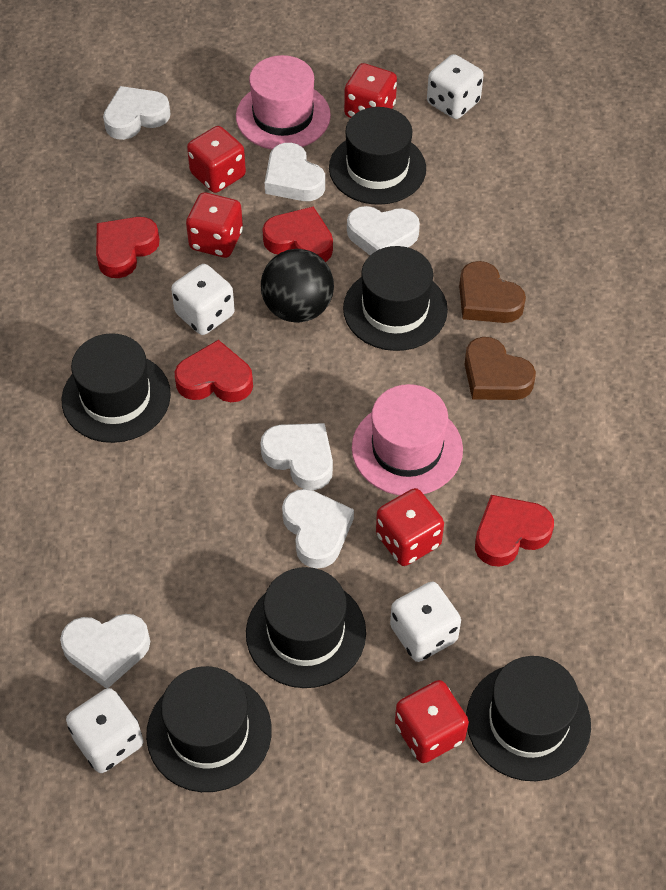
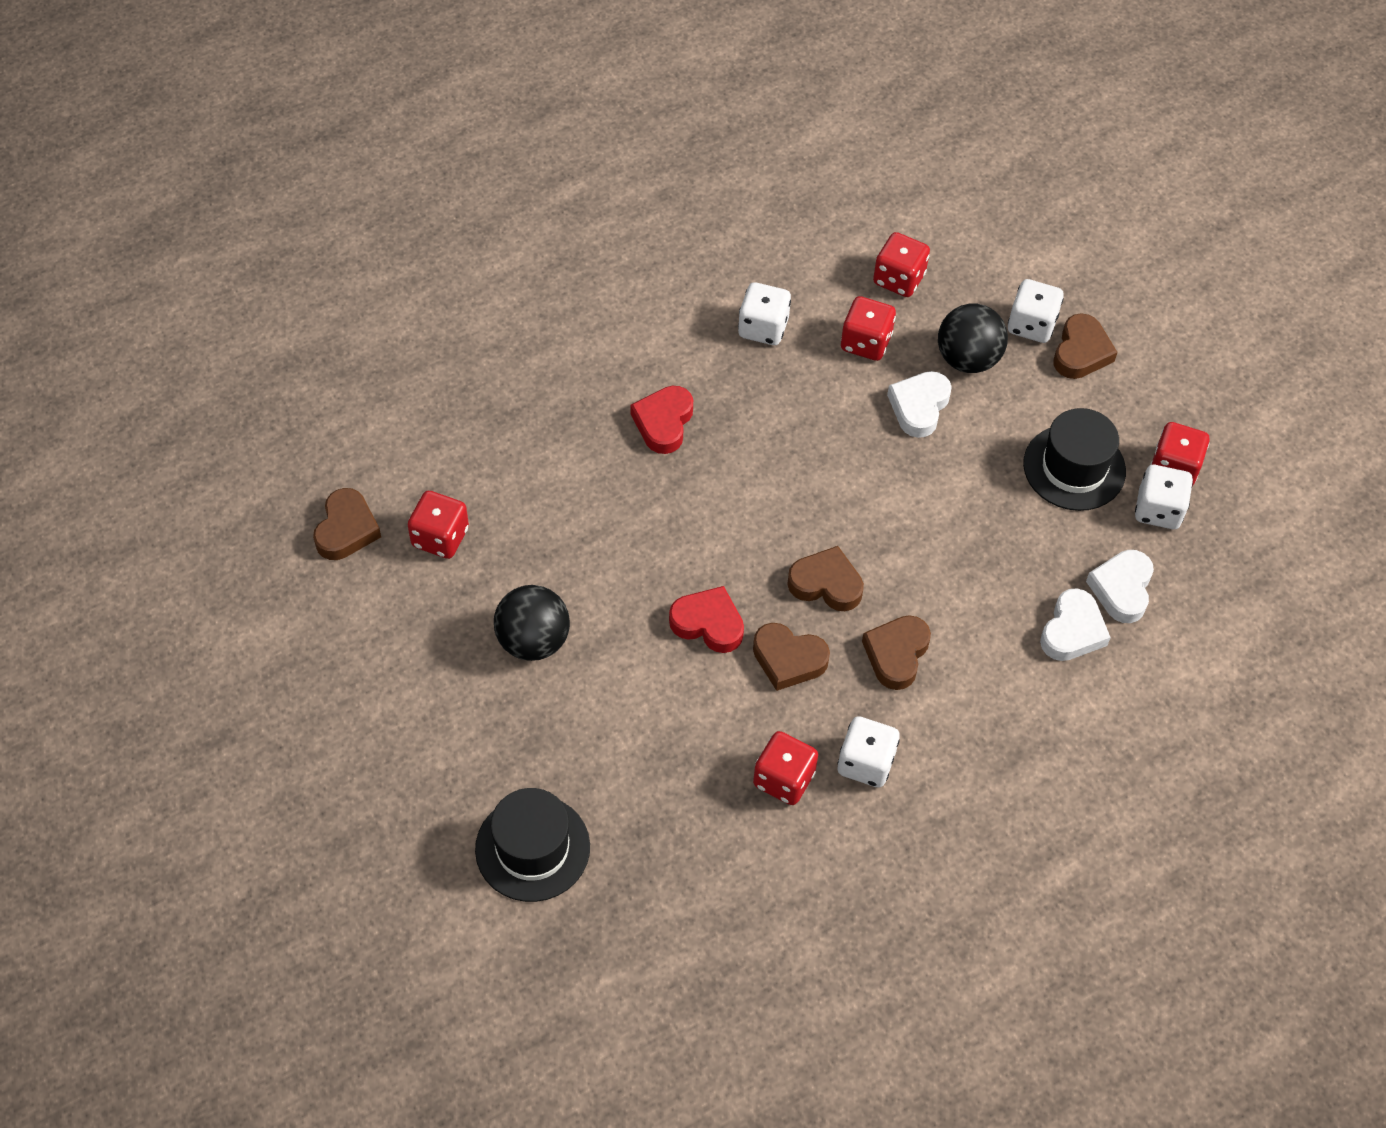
black ball: [261,249,334,323] = 1 -> [494,585,570,661] [938,304,1008,373] = 2
black hat: [62,333,171,443] [146,666,272,792] [246,567,366,688] [329,107,426,205] [343,246,448,351] [466,656,591,781] = 6 -> [475,788,590,902] [1023,408,1126,511] = 2
brown heart: [459,261,526,323] [465,337,536,400] = 2 -> [313,488,381,560] [753,623,830,691] [787,546,864,611] [862,615,931,690] [1053,313,1118,379] = 5
pink hat: [236,55,331,150] [352,384,463,495] = 2 -> none = 0
red heart: [96,217,160,278] [175,340,253,402] [262,206,333,262] [475,495,554,567] = 4 -> [630,386,693,454] [669,586,744,653] = 2
white heart: [60,614,150,689] [103,86,170,140] [260,423,333,490] [265,143,325,201] [282,489,354,569] [347,206,420,255] = 6 -> [887,371,952,438] [1040,588,1111,661] [1086,550,1154,623] = 3

